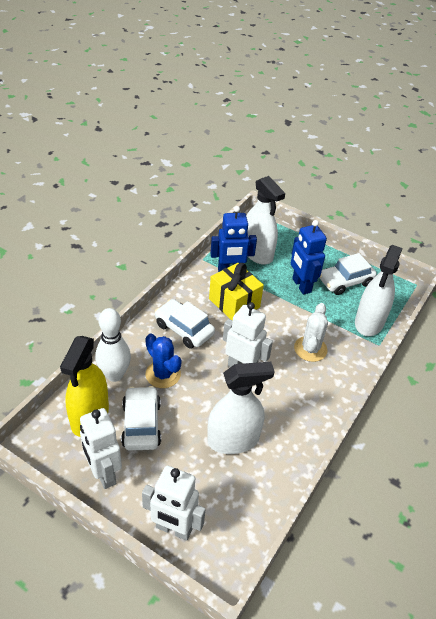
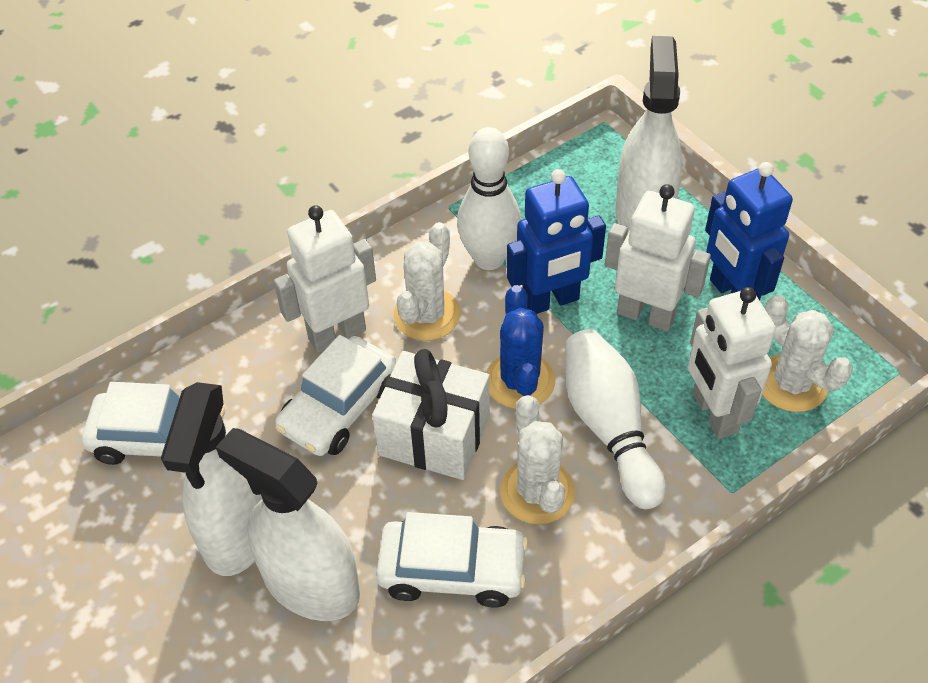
white bowling pin: [95,308,131,382] = 1 -> [457,127,521,270] [565,329,666,509] = 2
white cactus: [294,303,328,362] = 1 -> [393,222,460,341] [500,395,575,524] [762,295,853,412] = 3
white gift: none = 0 -> [372,349,490,480] = 1
yellow gift: [209,263,264,321] = 1 -> none = 0
yellow spray bottle: [60,336,109,437] = 1 -> none = 0

